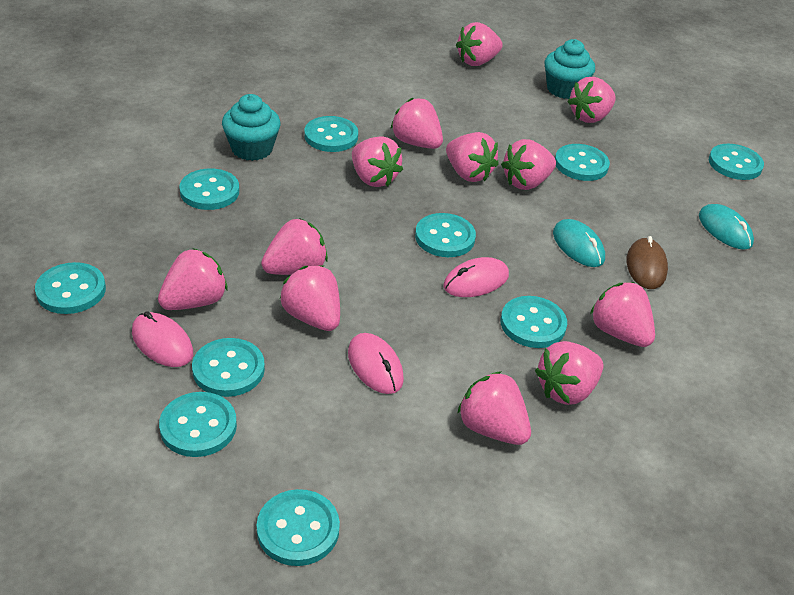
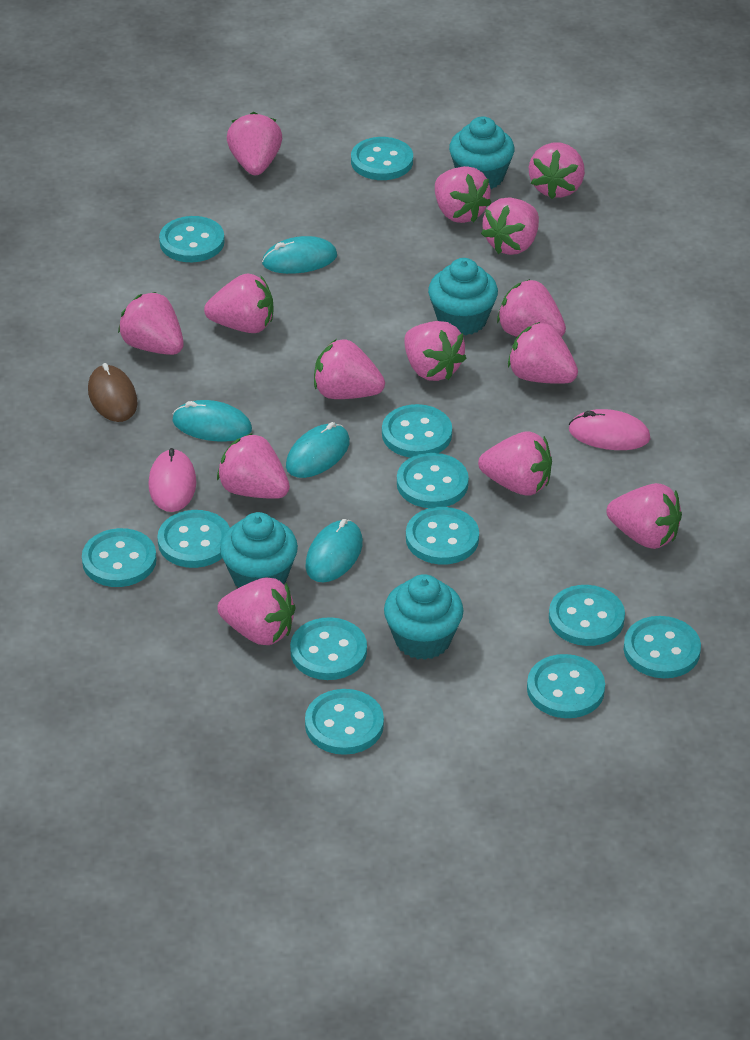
pink mouse: [132,311,193,367] [348,333,404,394] [443,257,509,297] = 3 -> [148,448,196,512] [569,409,650,450] = 2
pink strawberry: [158,248,228,310] [261,219,328,275] [280,265,340,331] [352,136,403,187] [391,98,443,149] [446,132,499,182] [456,22,503,66] [457,371,531,445] [501,139,556,190] [535,341,603,405] [568,77,616,123] [590,282,655,347] = 12 -> [118,292,184,355] [204,273,274,333] [217,433,290,499] [217,577,295,645] [227,112,282,175] [314,339,385,399] [404,321,467,381] [435,166,491,223] [478,432,552,496] [481,197,539,255] [497,279,566,337] [508,322,578,384] [529,143,585,199] [606,483,682,549] = 14
turquoise button: [35,262,106,314] [159,392,237,457] [179,168,239,210] [192,338,265,397] [257,489,340,566] [304,116,358,152] [415,213,476,257] [501,296,567,348] [555,144,610,181] [709,144,764,180] = 10 -> [82,528,157,587] [157,510,230,568] [159,216,225,262] [290,617,367,680] [305,689,384,755] [351,137,413,180] [382,404,452,458] [397,453,469,508] [406,507,479,565] [527,654,605,718] [549,585,625,646] [624,616,701,678] = 12
turquoise cupcake: [222,94,280,161] [545,39,595,99] = 2 -> [220,512,298,588] [384,574,464,660] [428,258,498,335] [449,117,515,189] = 4
turquoise mouse: [553,219,605,267] [699,204,754,250] = 2 -> [172,400,252,442] [262,236,337,274] [286,422,350,478] [306,519,363,582] = 4

